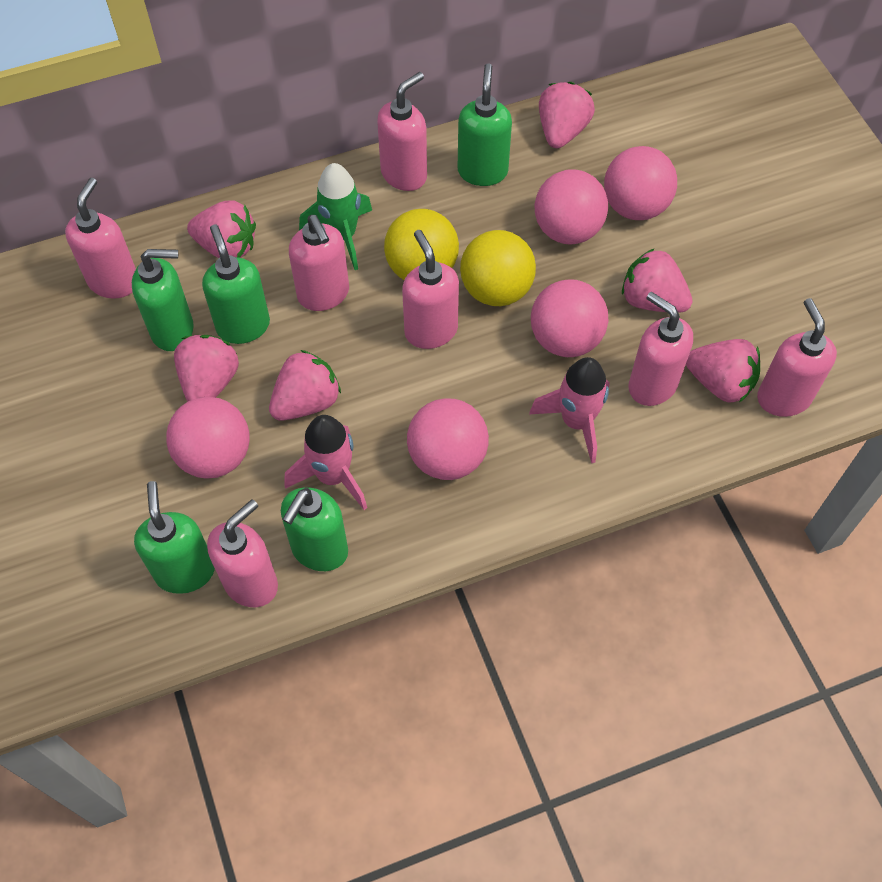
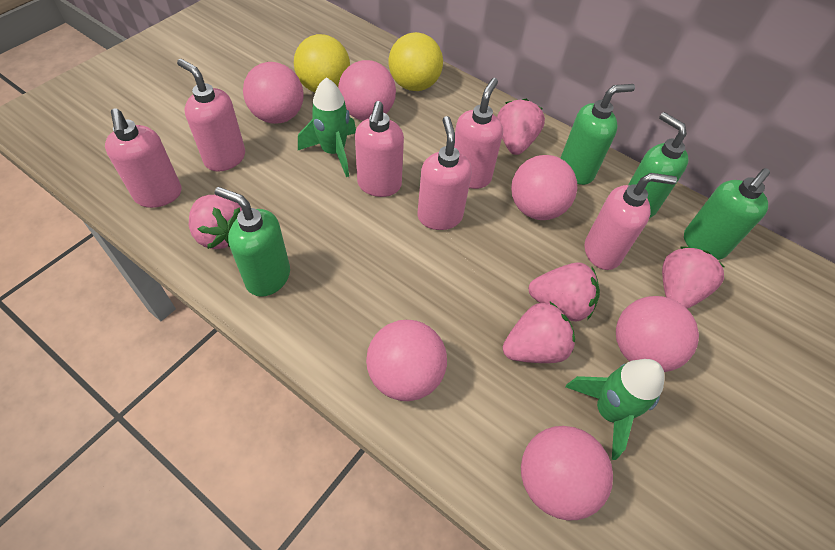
green rocket: [299,163,372,270] = 1 -> [298,77,356,177] [566,359,665,460] = 2
green soap dispenser: [132,249,194,351] [134,481,215,594] [202,224,270,344] [281,487,348,571] [458,63,512,186] = 5 -> [215,187,290,297] [560,84,635,185] [628,112,689,218] [684,168,770,260] = 4
pink ball: [166,397,250,478] [407,398,489,480] [531,279,608,357] [535,169,608,244] [604,146,677,220] = 5 -> [243,62,304,124] [338,60,396,121] [366,320,447,401] [511,155,577,220] [521,426,613,520] [616,296,699,372] = 6
pink rocket: [284,415,367,510] [529,357,609,463] = 2 -> none = 0
pink soap dispenser: [65,178,136,298] [207,499,278,607] [289,215,349,311] [377,72,427,191] [402,230,459,349] [628,292,693,406] [757,298,837,417] = 7 -> [105,109,181,208] [177,59,245,172] [355,101,404,197] [417,116,472,230] [454,78,503,189] [585,173,677,270] = 6
pink strawberry: [174,335,239,402] [187,200,256,258] [269,350,341,421] [539,82,595,148] [622,248,693,313] [686,339,760,403] = 6 -> [189,195,242,249] [497,99,545,155] [503,301,575,363] [528,262,600,321] [662,246,725,309] = 5

